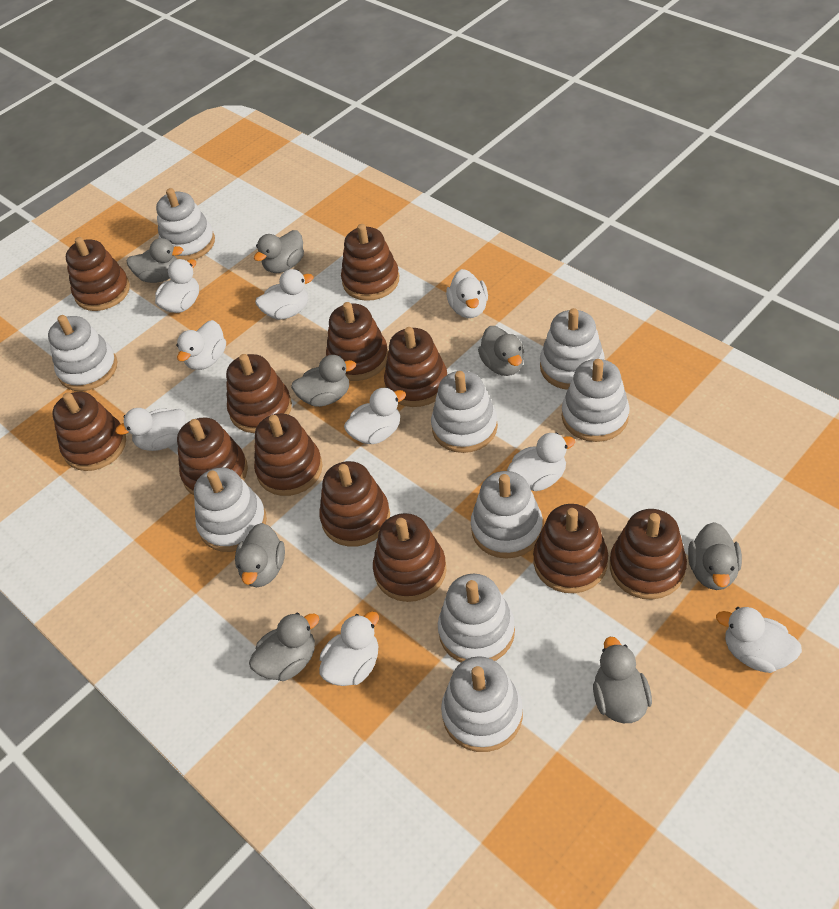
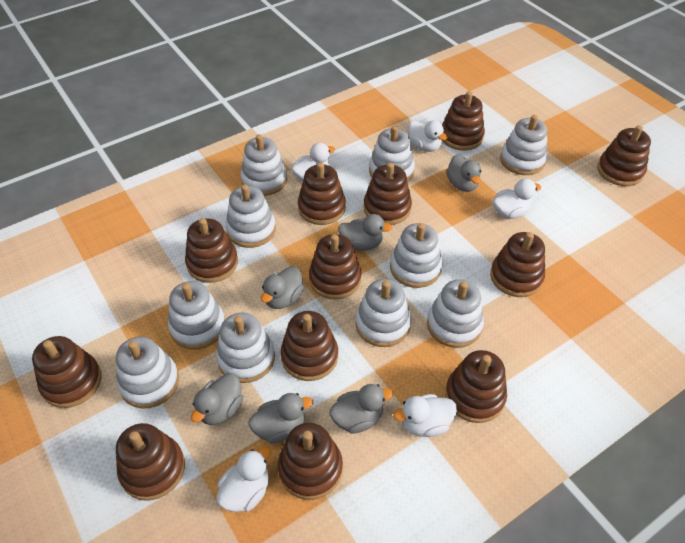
grey duck: [127,238,183,283] [235,523,285,587] [249,613,319,681] [254,230,304,273] [291,355,356,407] [478,326,524,376] [593,637,652,723] [688,522,742,590] = 8 -> [191,373,243,425] [249,393,313,443] [261,266,304,309] [329,384,393,434] [338,214,392,251] [446,154,481,192] = 6
white duck: [115,408,186,451] [155,259,199,313] [176,320,226,370] [255,269,313,320] [319,611,379,686] [344,387,406,444] [446,269,488,318] [507,433,575,491] [716,607,802,673] = 9 -> [216,447,271,512] [291,143,335,181] [393,394,457,437] [408,120,448,152] [492,179,541,219] = 5
white stacking toy: [48,315,117,391] [156,188,215,261] [194,468,267,552] [431,371,498,453] [438,574,515,662] [441,656,523,752] [471,471,543,559] [540,308,605,390] [562,359,630,442] = 9 -> [116,337,179,409] [168,281,225,350] [216,313,275,383] [226,184,276,248] [240,134,287,196] [355,279,411,347] [369,126,415,182] [390,223,443,288] [427,279,484,348] [500,115,547,175] = 10

